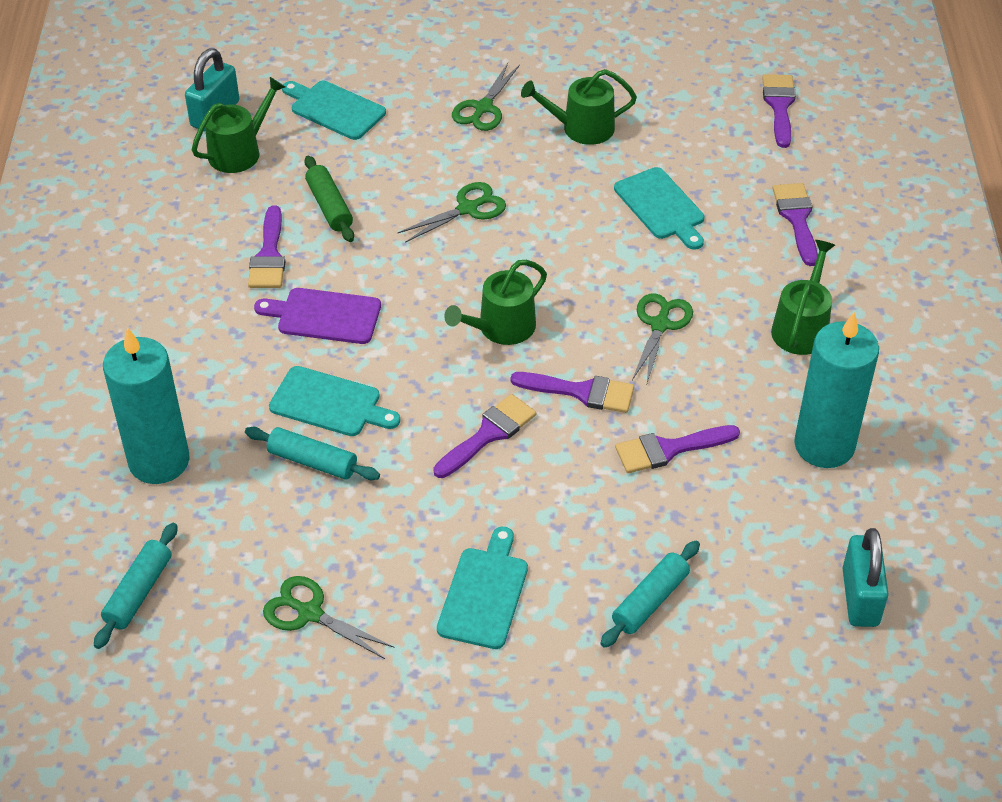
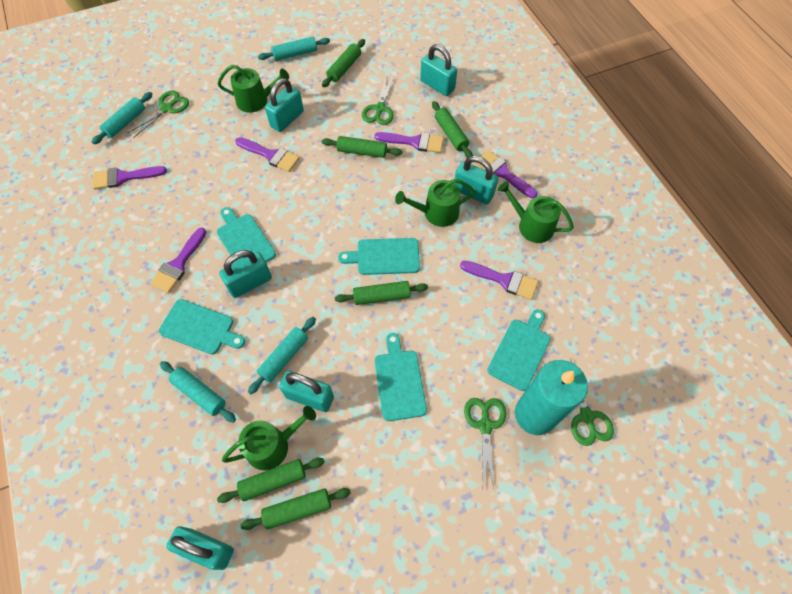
green rolling pin: [304,156,354,242] = 1 -> [217,458,324,503] [241,488,351,530] [322,39,365,88] [322,136,402,158] [335,281,428,305] [432,101,473,158] = 6
purple cutting board: [254,288,381,344] = 1 -> none = 0
turquoise candle: [103,327,190,484] [794,312,879,468] = 2 -> [515,360,588,435] = 1
turquoise cutting board: [269,366,400,436] [282,81,386,140] [437,527,528,649] [614,167,704,250] = 4 -> [159,299,245,355] [217,207,276,263] [338,238,420,275] [375,333,427,421] [487,310,550,391] = 5
turquoise padlock: [185,48,239,132] [843,528,889,627] = 2 -> [166,526,234,570] [219,250,272,298] [265,78,304,132] [279,371,334,412] [420,44,457,96] [455,156,498,204] = 6
turquoise rolling pin: [94,523,177,649] [245,427,380,480] [600,541,700,648] = 3 -> [92,92,152,144] [160,361,236,423] [248,317,316,394] [258,37,330,61] = 4

